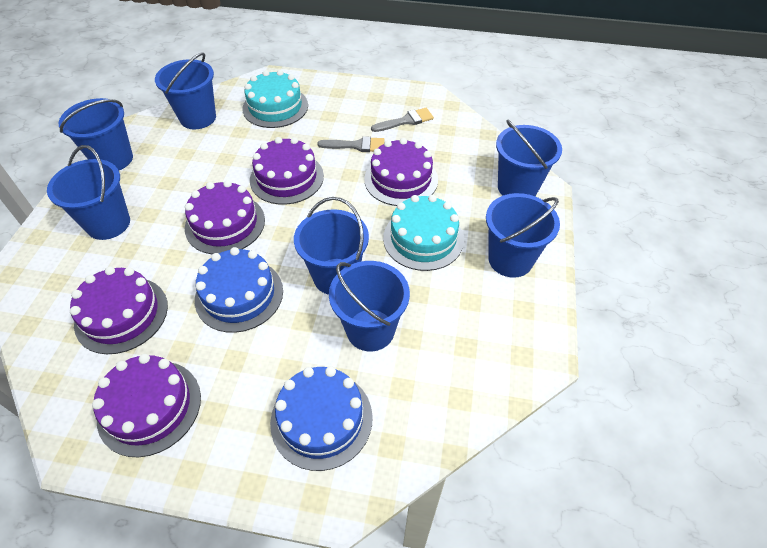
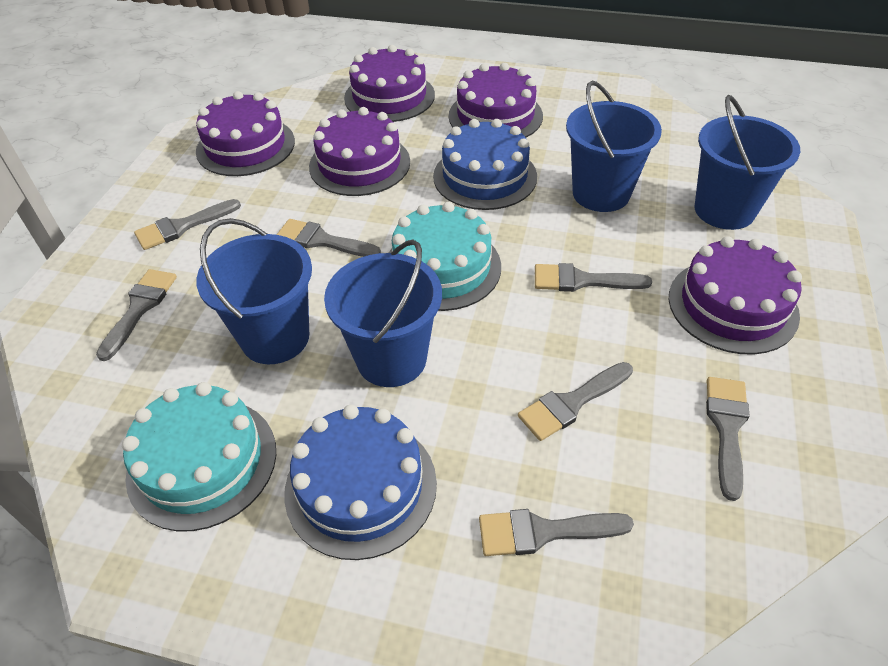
blue bucket: [47,145,130,240] [59,98,133,170] [155,52,216,129] [294,197,369,295] [329,261,410,351] [486,193,560,278] [496,119,562,196] = 7 -> [196,218,312,364] [324,239,442,387] [566,81,662,212] [694,95,800,230] = 4
grey brush: [317,136,385,152] [371,108,434,132] = 2 -> [96,269,177,361] [134,199,241,250] [277,219,381,257] [479,509,634,556] [518,362,633,441] [535,263,652,292] [706,377,750,501] = 7

